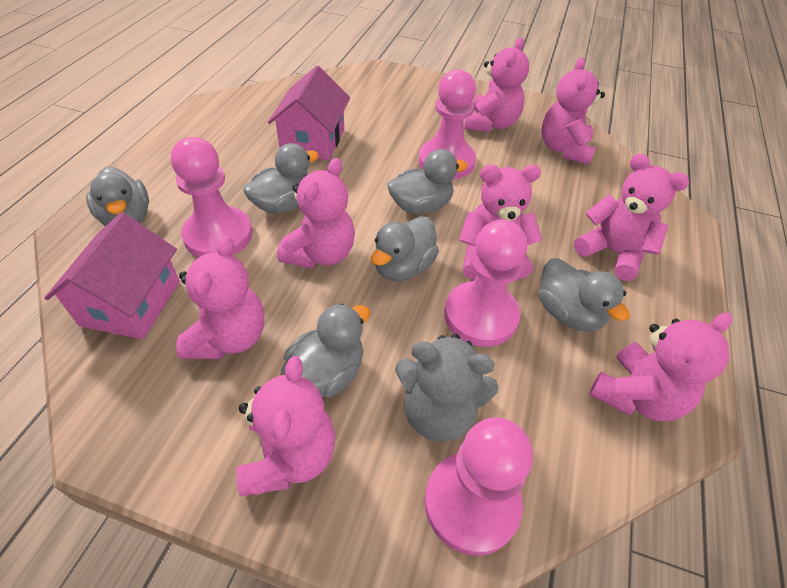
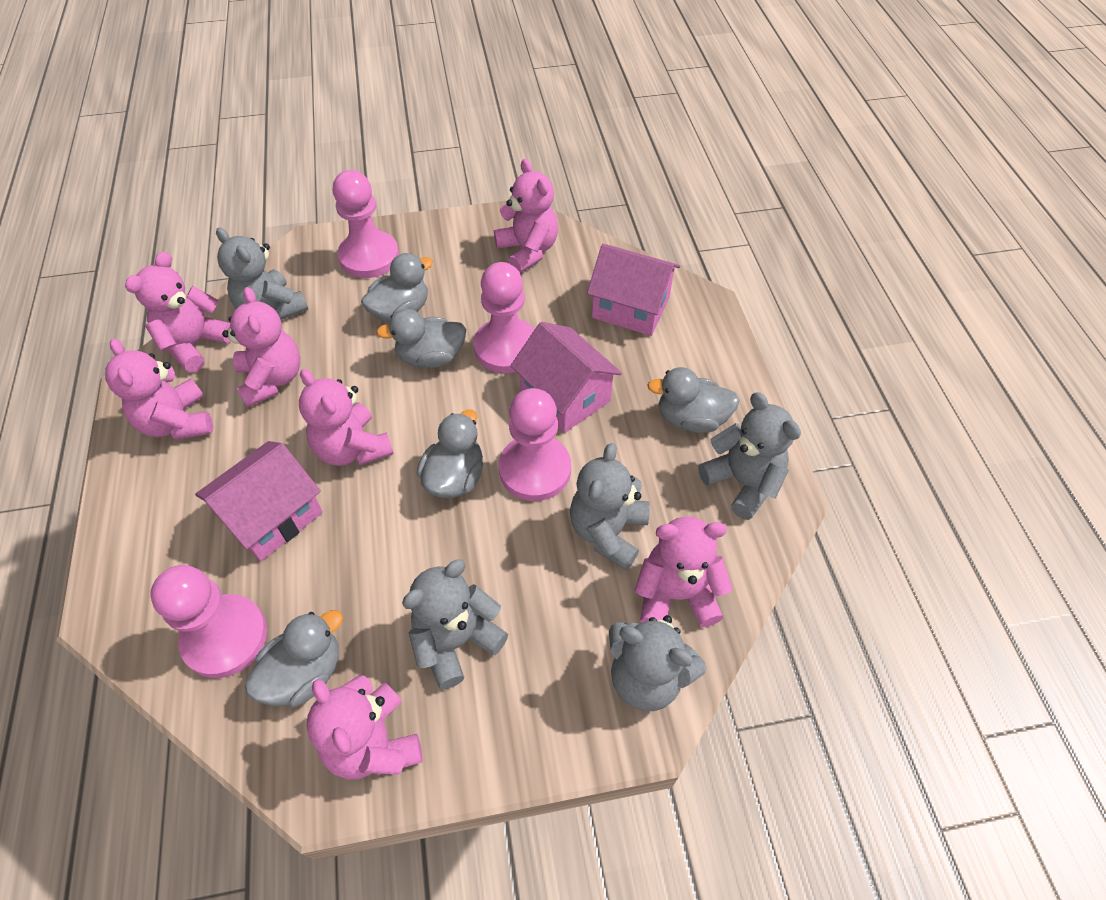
grey duck: [86,167,149,226] [243,143,319,214] [280,303,370,398] [371,216,439,281] [387,149,468,215] [539,258,630,332] = 6 -> [245,610,343,707] [361,253,433,322] [376,309,466,368] [417,409,483,498] [647,367,740,433] = 5
grey teddy bear: [395,334,499,442] = 1 -> [216,227,308,320] [402,559,508,690] [570,443,650,570] [609,615,706,711] [698,392,801,520] = 5
pink house: [44,212,180,339] [268,66,350,160] = 2 -> [195,441,323,561] [510,322,622,433] [587,244,680,336] = 3
pink teddy bear: [176,236,265,359] [237,356,335,496] [277,158,355,269] [459,164,542,280] [464,38,529,132] [541,57,605,165] [574,154,689,281] [589,312,732,421] = 8 -> [105,339,213,440] [125,252,231,372] [222,287,300,407] [299,369,394,466] [306,675,423,779] [494,159,558,273] [635,516,733,627] = 7

